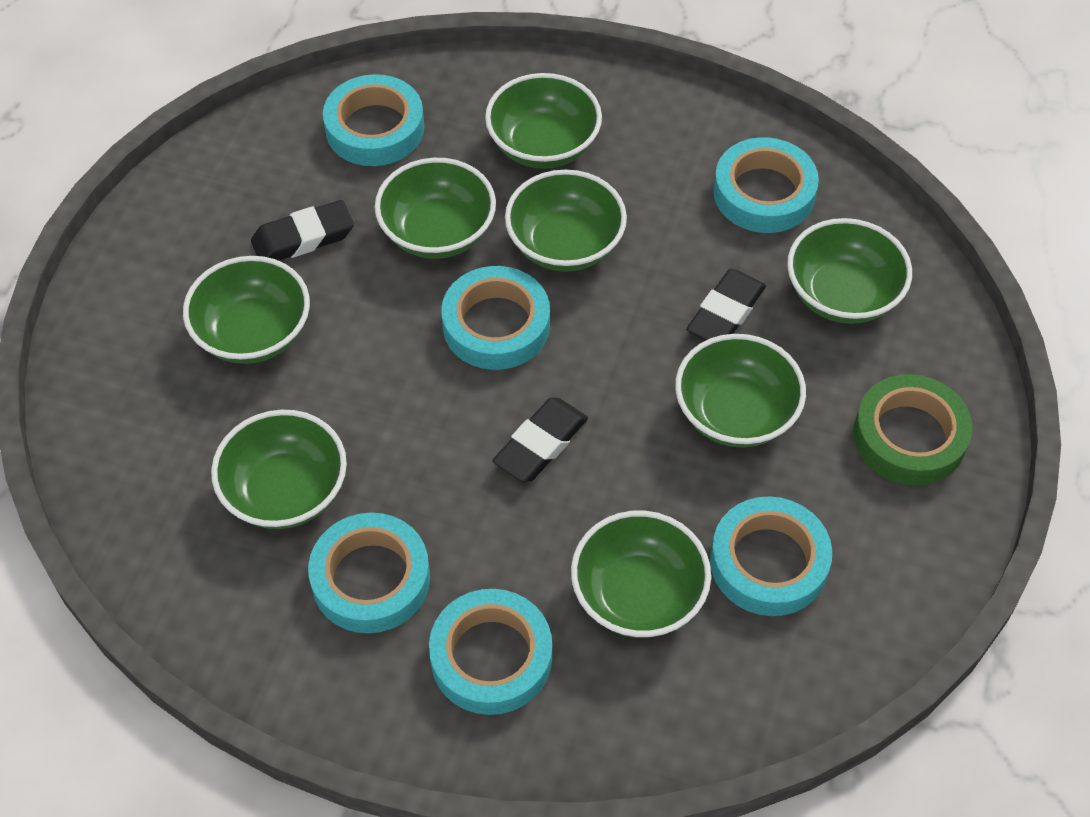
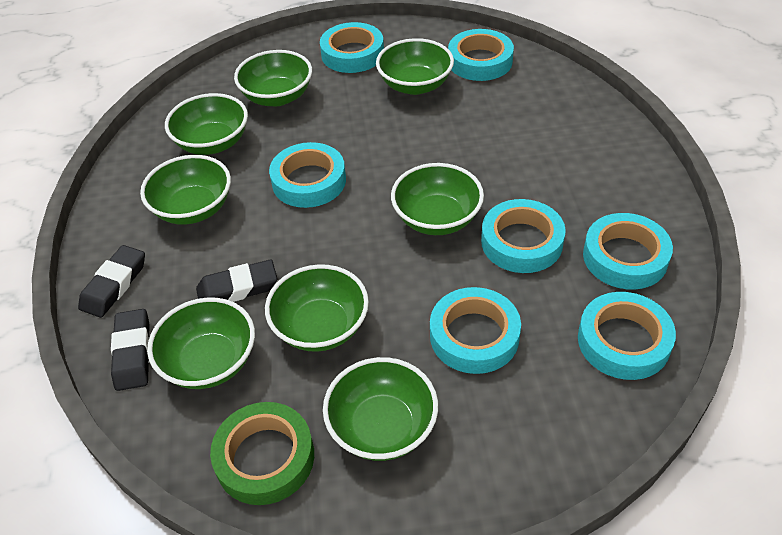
turquoise tape: [308,513,430,633] [323,74,424,166] [429,589,552,715] [441,266,550,370] [710,496,832,616] [713,137,819,233] = 6 -> [269,142,346,208] [320,22,384,73] [430,287,521,374] [448,29,514,81] [481,199,566,273] [578,292,676,380] [583,213,673,290] = 7

